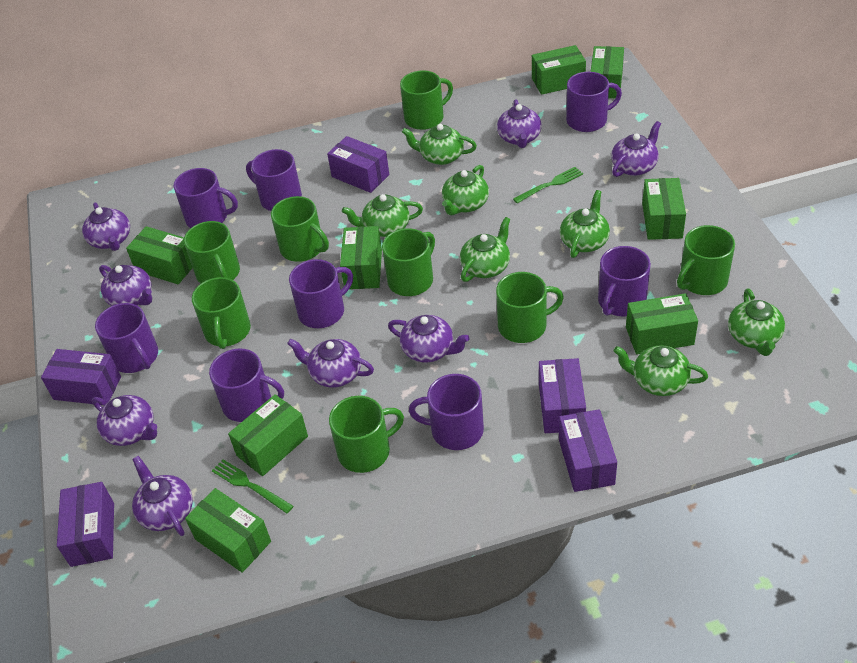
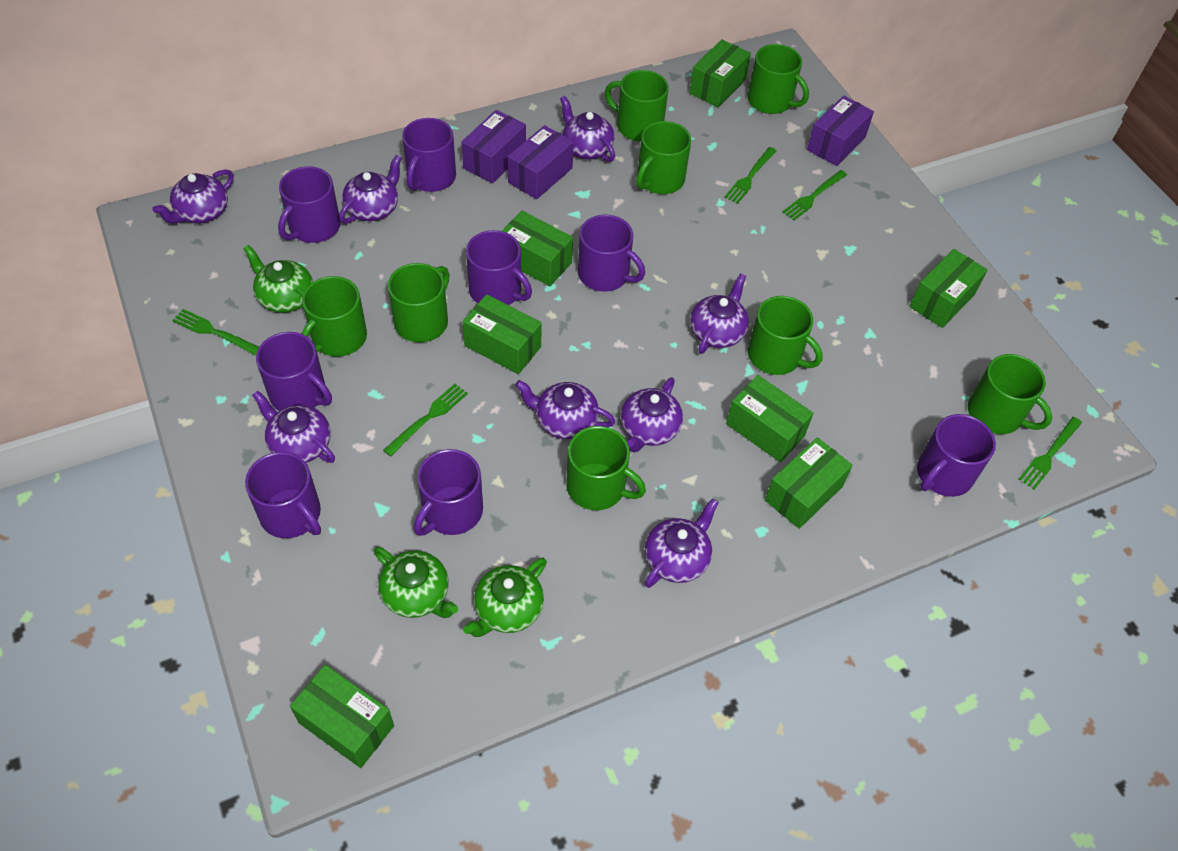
green box: [126,226,192,284] [185,488,271,573] [228,394,308,476] [340,226,382,289] [532,45,586,95] [590,46,624,98] [626,293,698,354] [642,178,686,240] = 8 -> [290,665,394,768] [463,294,542,374] [502,211,573,286] [689,39,751,107] [726,375,814,462] [765,437,853,529] [909,249,987,328] = 7
green fork: [212,459,293,514] [513,167,583,203] = 2 -> [172,309,259,356] [383,384,468,456] [724,147,776,204] [782,170,847,220] [1019,417,1082,490] = 5
green teapot: [342,194,423,237] [402,124,477,165] [442,165,489,215] [460,217,510,282] [560,190,610,258] [614,345,708,396] [728,289,785,356] = 7 -> [243,245,313,313] [374,547,458,618] [463,558,547,637] = 3
purple box: [41,349,121,405] [57,482,114,567] [327,136,389,193] [539,358,586,433] [559,409,617,492] = 5 -> [461,110,526,183] [508,125,574,199] [807,96,874,166] = 3

